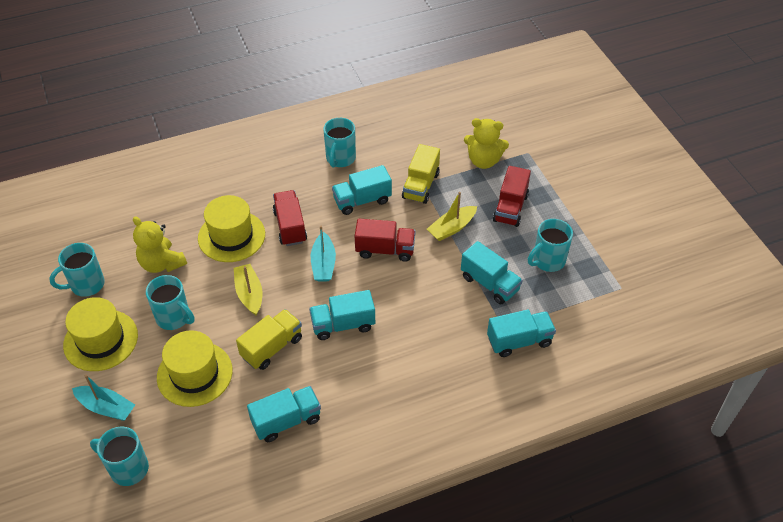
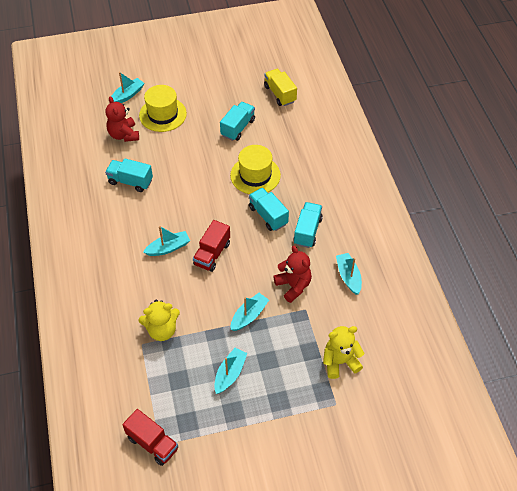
red teddy bear: none = 0 -> [105,96,139,142] [273,246,312,303] = 2
red truck: [273,190,307,246] [355,219,416,262] [493,166,531,227] = 3 -> [122,409,178,466] [193,220,230,272] = 2
turquoise boat: [72,375,135,421] [311,226,336,282] = 2 -> [111,72,144,103] [143,226,190,256] [214,348,247,394] [231,293,269,331] [336,253,362,295] = 5
turquoise mug: [49,243,105,297] [90,427,149,486] [146,275,194,330] [323,118,356,168] [528,219,573,272] = 5 -> none = 0
turquoise truck: [247,386,321,442] [309,290,375,340] [332,165,392,215] [461,241,523,304] [487,310,556,357] = 5 -> [105,158,153,192] [220,102,255,141] [249,188,289,231] [293,202,323,248] = 4
yellow boat: [234,264,262,315] [427,192,477,241] = 2 -> none = 0
yellow hat: [63,297,138,371] [157,330,233,407] [198,195,265,262] = 3 -> [139,85,187,132] [230,145,281,194] = 2
yellow truck: [236,309,302,370] [402,144,440,204] = 2 -> [264,69,297,106] = 1

